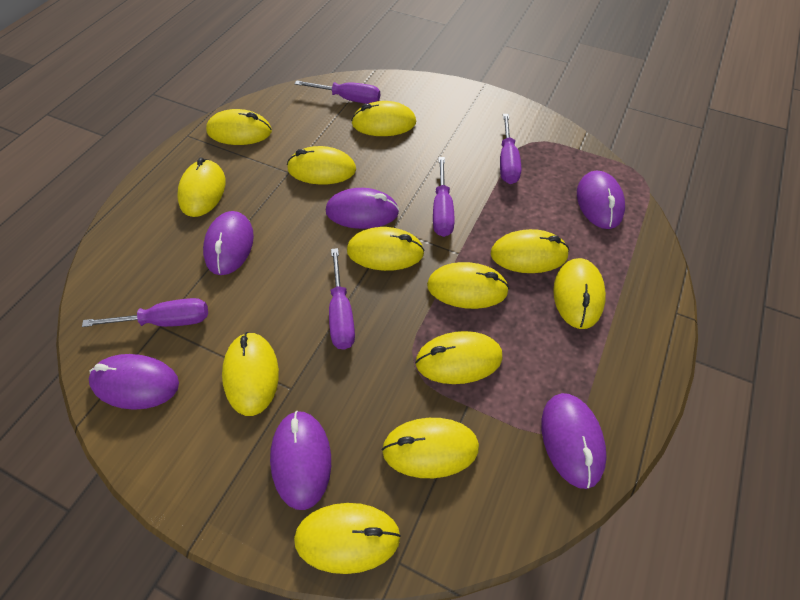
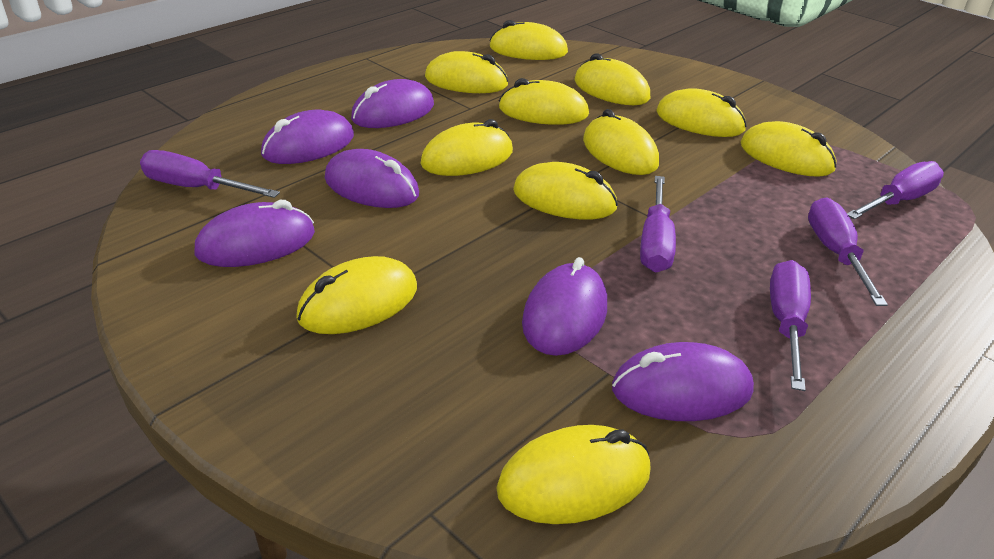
yellow mouse: [177,158,225,217] [206,109,272,145] [222,332,279,416] [287,146,356,185] [294,503,401,574] [347,227,425,271] [351,101,416,136] [382,418,479,478] [415,331,502,384] [427,262,509,309] [491,229,569,273] [553,258,606,329] = 12 -> [296,256,417,334] [420,119,513,176] [425,51,508,93] [489,20,568,60] [496,425,651,524] [499,78,589,125] [513,162,618,220] [574,53,650,105] [583,109,659,175] [656,88,747,137] [740,121,836,177] = 11

